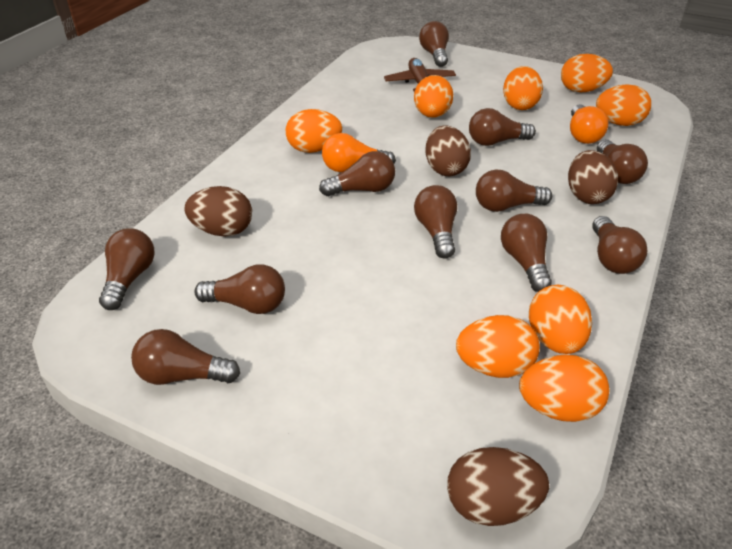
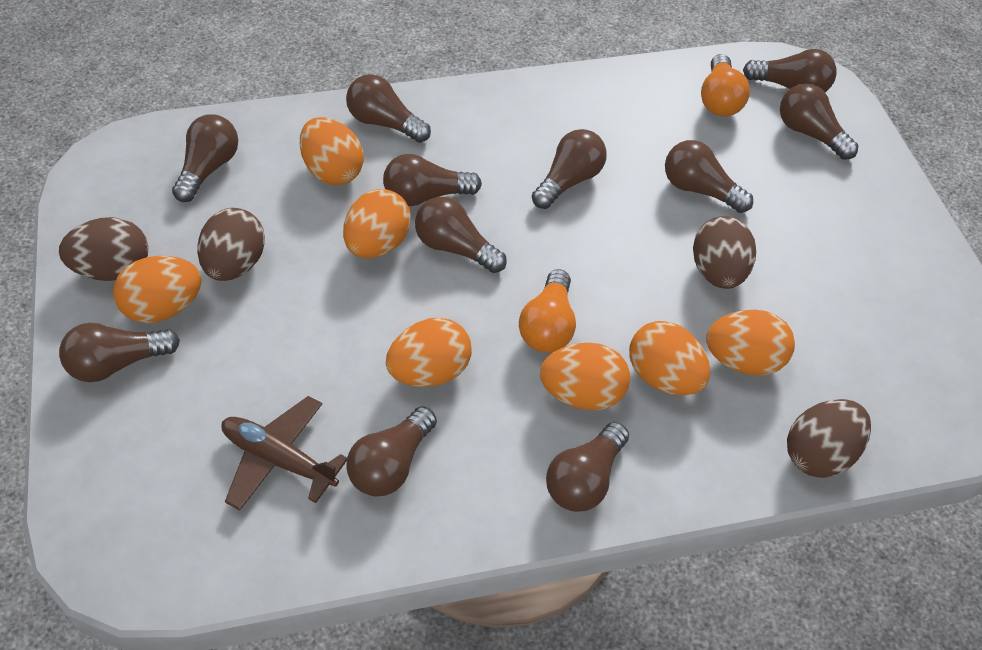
orange egg: [286,109,342,153] [414,75,453,118] [456,315,540,378] [503,66,543,110] [519,354,609,422] [529,285,592,354] [561,54,613,92] [596,84,651,126] = 8 -> [113,256,202,323] [300,117,364,185] [343,189,411,258] [386,317,472,387] [540,343,630,410] [629,321,710,395] [706,310,795,376] = 7

